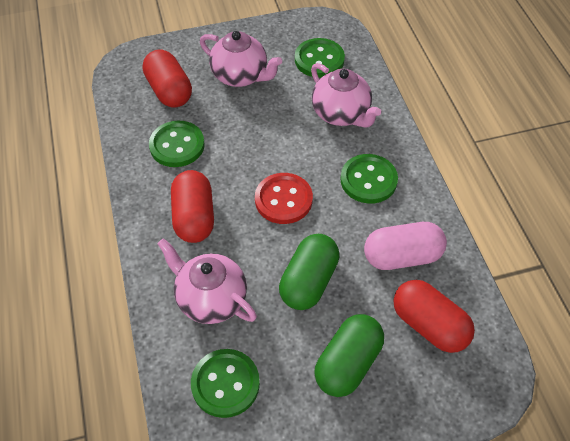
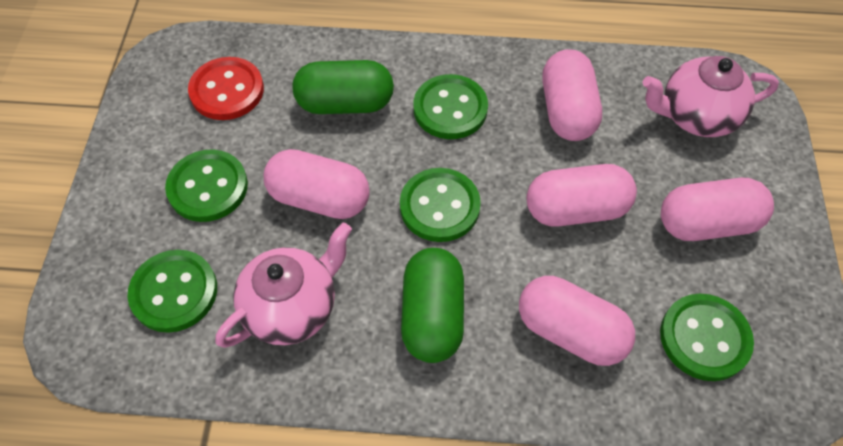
green button: [149,121,205,167] [191,349,260,418] [295,38,345,78] [340,154,398,204] = 4 -> [128,250,217,333] [165,149,248,222] [400,168,481,242] [414,74,488,139] [660,294,754,381] = 5
pink capsule: [364,222,447,270] = 1 -> [264,149,370,219] [519,276,635,366] [527,164,637,227] [542,49,602,141] [661,178,774,241] = 5
pink teapot: [157,238,257,324] [200,31,282,87] [311,63,381,128] = 3 -> [216,222,352,348] [643,56,779,137] = 2
red capsule: [143,49,192,107] [171,170,214,243] [394,280,475,353] = 3 -> none = 0

